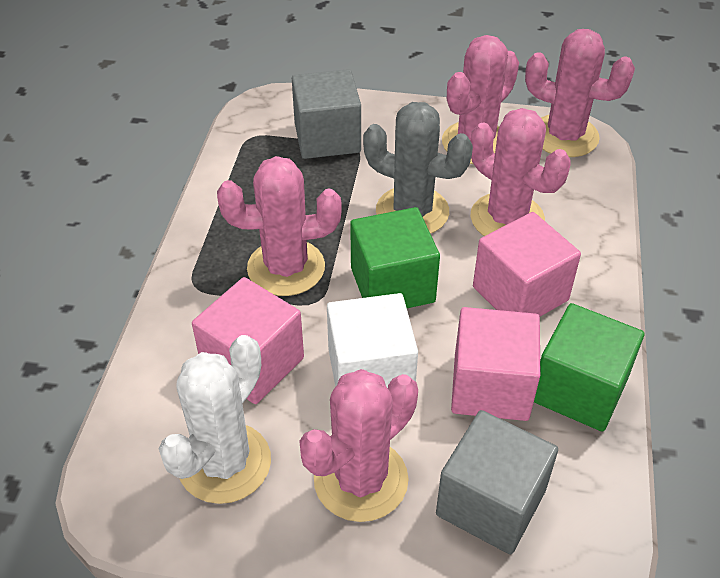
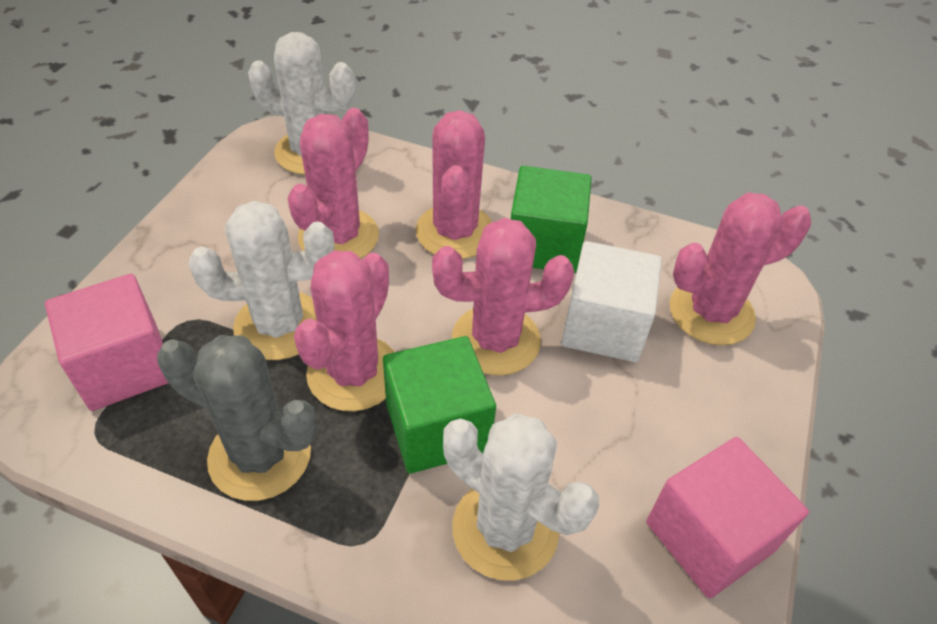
grey cube: [292,69,361,159] [436,410,558,554] = 2 -> none = 0
pink cube: [192,277,304,404] [451,307,540,421] [473,212,581,317] = 3 -> [45,274,168,411] [646,437,809,598] = 2
white cactus: [159,335,271,504] = 1 -> [189,201,334,360] [248,32,355,175] [443,414,599,580] = 3

